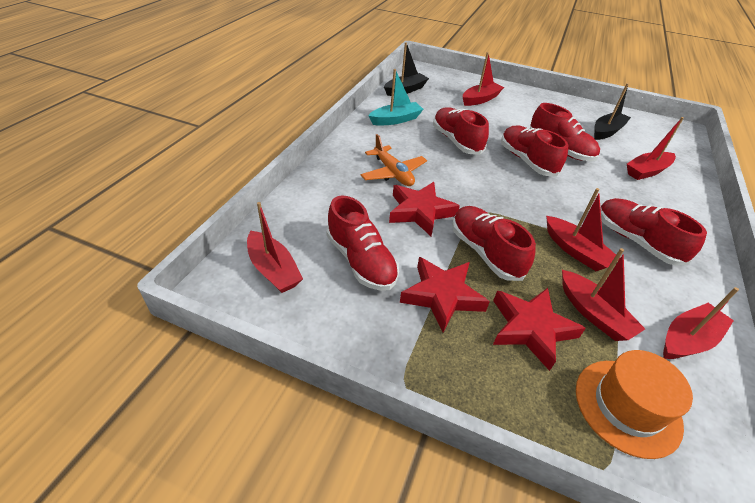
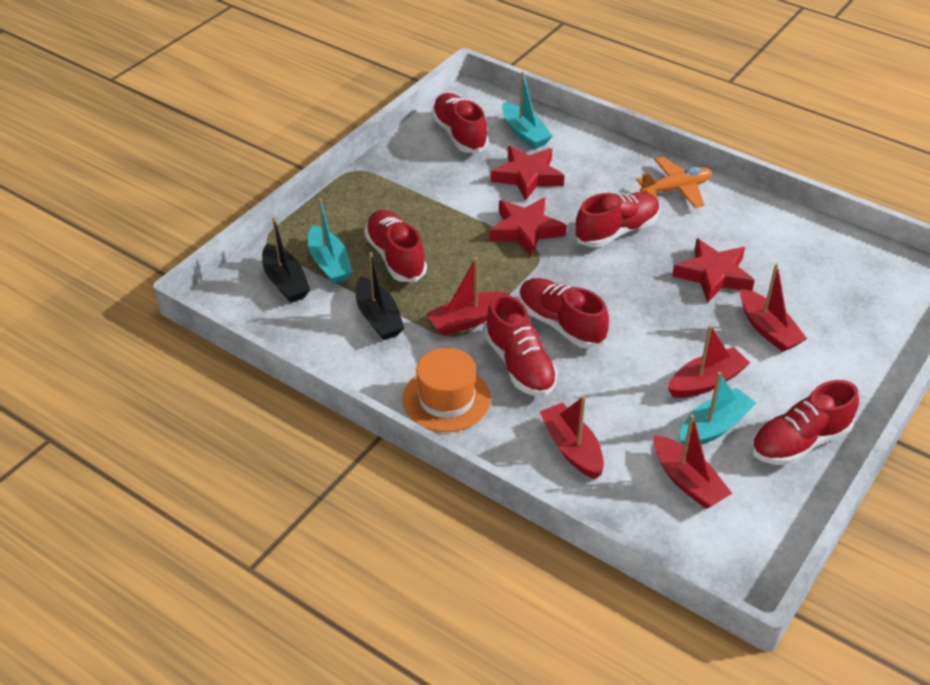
red boat: [247,202,303,293] [463,52,504,106] [546,188,620,271] [562,248,645,341] [627,117,684,180] [663,287,739,359] = 6 -> [426,257,510,335] [540,396,604,479] [654,414,732,509] [668,325,750,398] [740,263,807,352] = 5
turquoise boat: [368,69,424,126] = 1 -> [308,198,353,284] [502,72,553,149] [679,372,756,445] = 3

